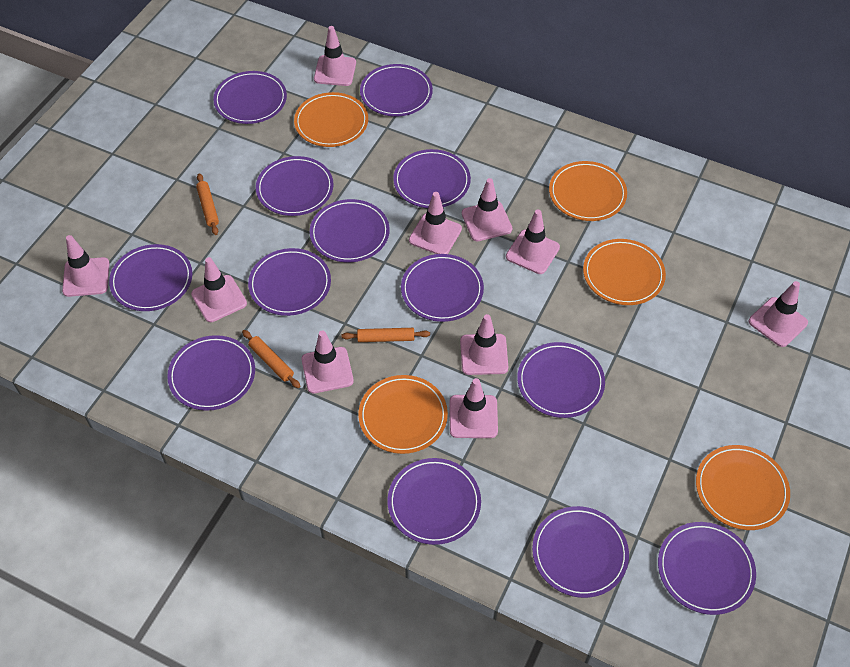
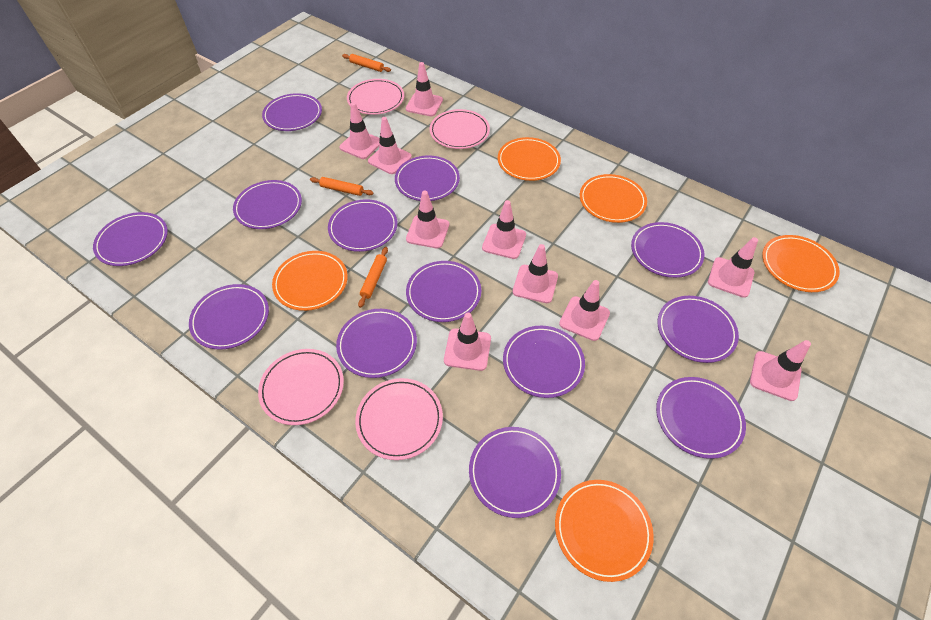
pink plate: none = 0 -> [258,349,344,425] [347,79,404,115] [355,378,443,460] [430,109,490,149] = 4

